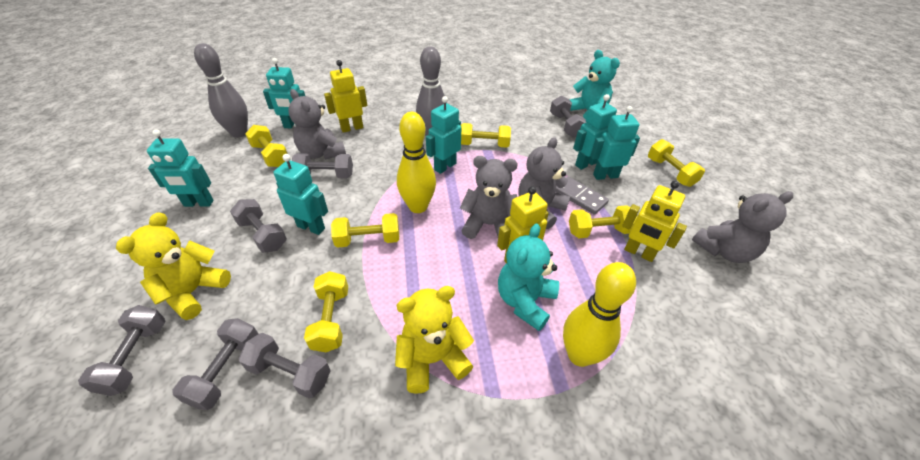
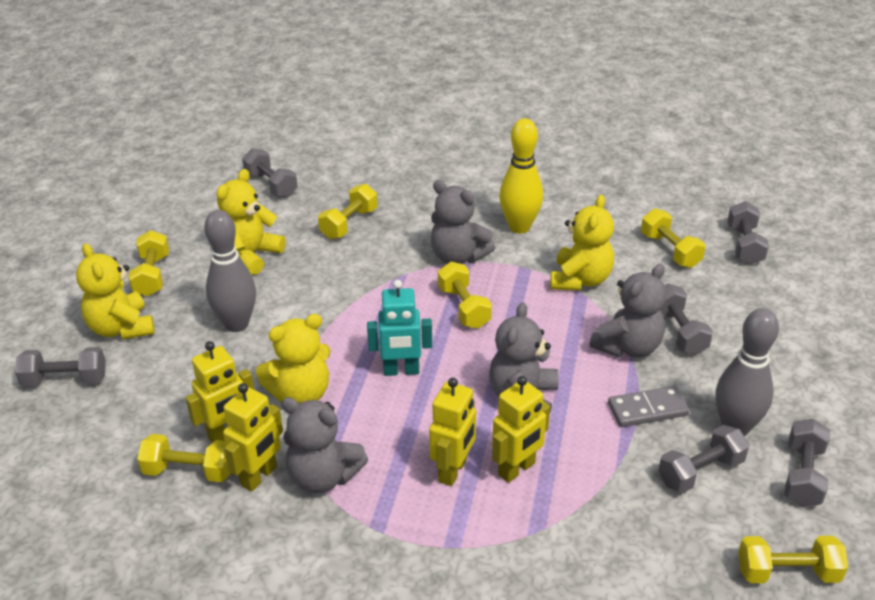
turquoise robot: [147,129,213,207] [263,58,305,128] [273,154,328,235] [426,96,461,174] [573,94,617,170] [590,106,640,180] = 6 -> [367,280,432,376] = 1
turquoise teddy bear: [498,223,559,331] [569,50,620,120] = 2 -> none = 0
yellow bowling pin: [397,112,436,213] [563,262,636,367] = 2 -> [499,118,543,234] = 1
yellow robot: [324,60,367,133] [497,186,549,263] [622,181,687,262] = 3 -> [186,341,254,443] [223,383,283,492] [429,378,476,486] [492,376,550,483] = 4
yellow teddy bear: [116,212,231,320] [395,286,474,394] = 2 -> [76,243,155,340] [217,169,286,275] [256,314,331,404] [550,195,614,291] = 4

